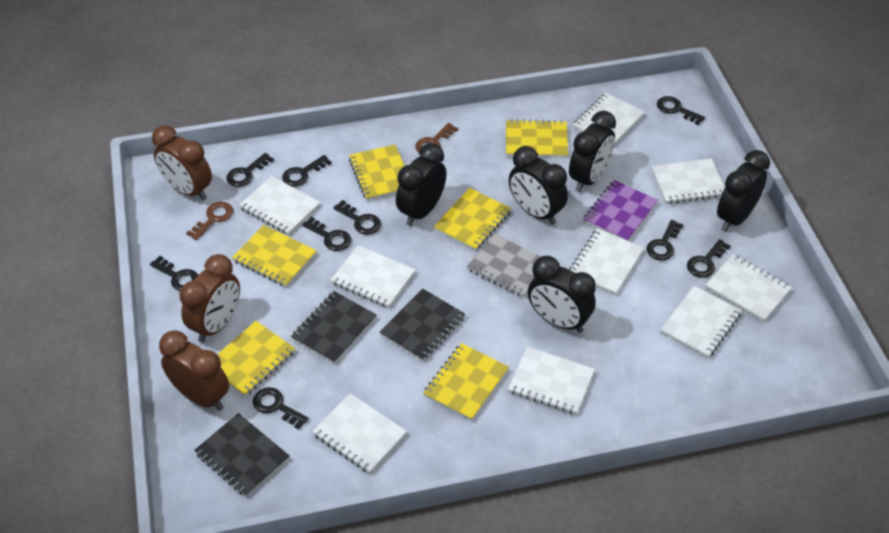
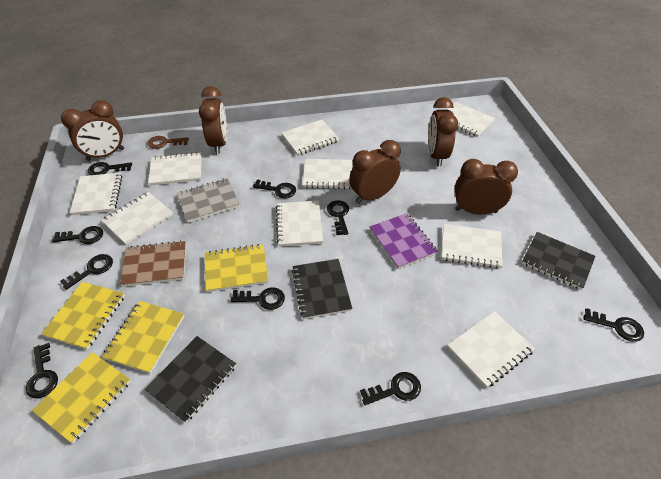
black clock: [396,143,447,226] [509,146,568,225] [528,255,596,333] [569,111,616,192] [717,150,770,232] = 5 -> none = 0
brown clock: [152,125,212,200] [159,330,229,411] [179,254,240,343] = 3 -> [61,100,124,161] [199,86,227,154] [349,140,401,204] [428,97,458,167] [455,159,518,214] = 5
brown key: [186,202,233,240] [415,123,458,153] = 2 -> [148,136,189,149] = 1
brown notebook: none = 0 -> [120,241,186,287] = 1
yellow notebook: [217,321,295,397] [232,225,317,287] [349,144,404,200] [423,343,509,421] [434,188,511,251] [506,119,568,158] = 6 -> [32,352,131,443] [41,282,125,350] [102,301,185,374] [205,244,268,292] = 4

